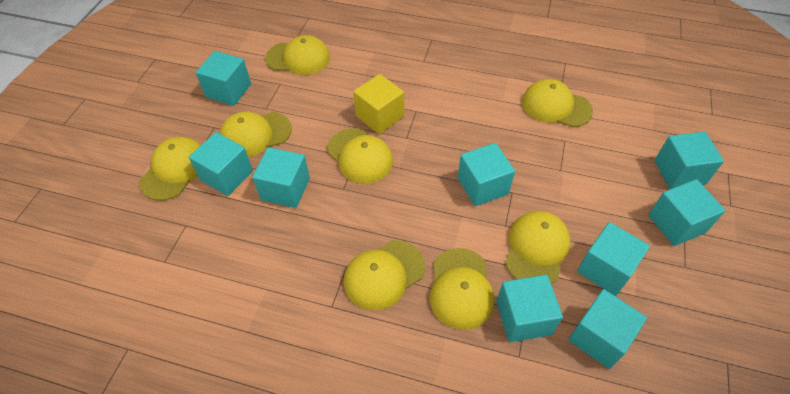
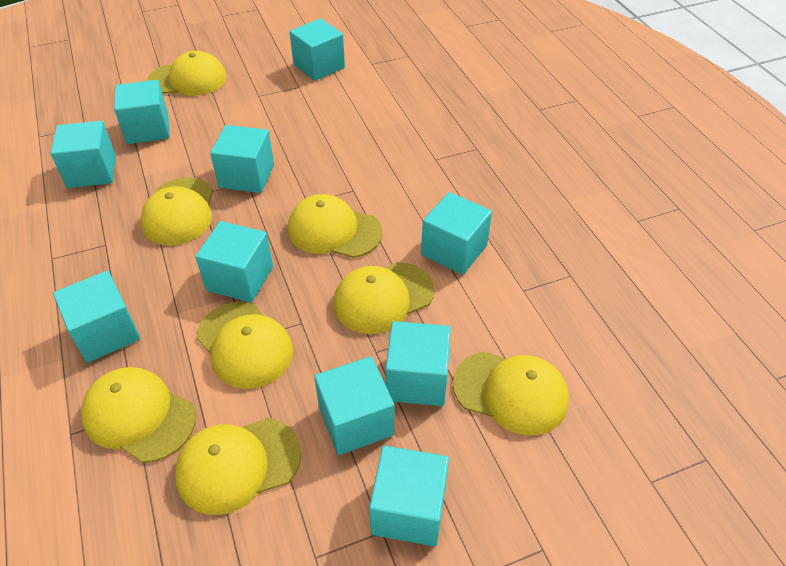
turquoise cube: [189,132,253,196] [196,51,251,106] [252,147,310,208] [458,143,515,206] [496,275,563,342] [568,289,647,369] [577,222,650,296] [648,179,726,246] [654,131,724,189] = 9 -> [51,121,116,188] [53,271,140,363] [114,80,170,144] [195,221,273,303] [210,125,274,193] [290,18,345,81] [314,356,394,455] [369,446,449,546] [386,321,451,406] [421,192,492,275] = 10
yellow cube: [353,74,404,134] = 1 -> none = 0

